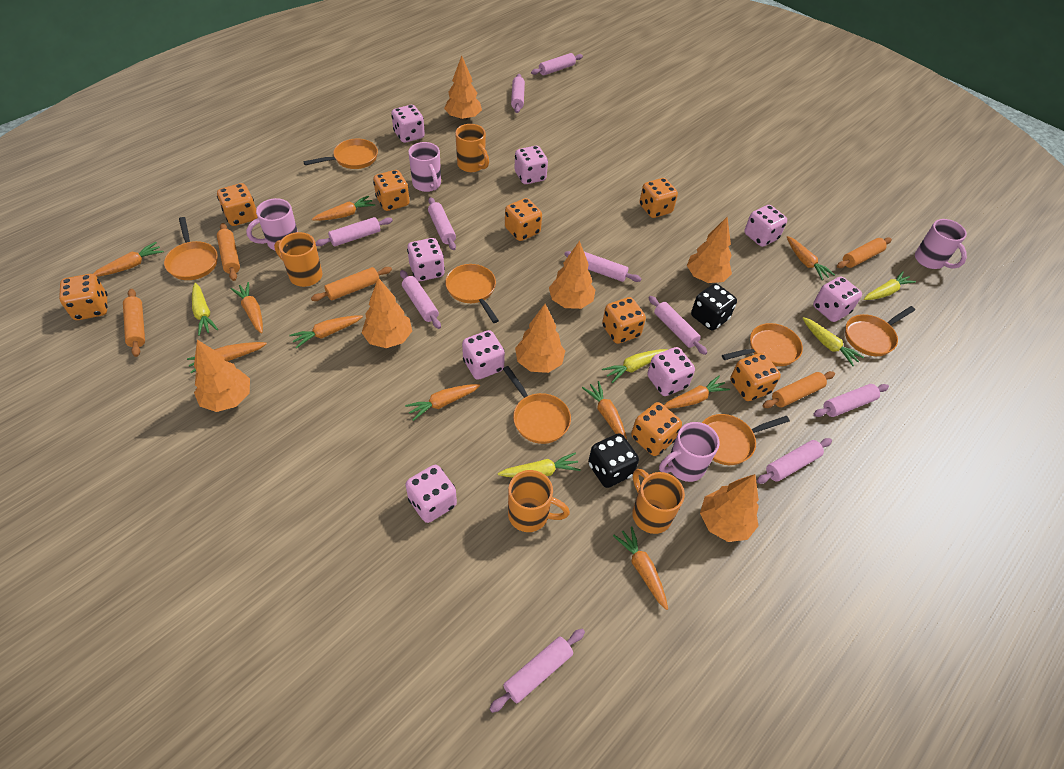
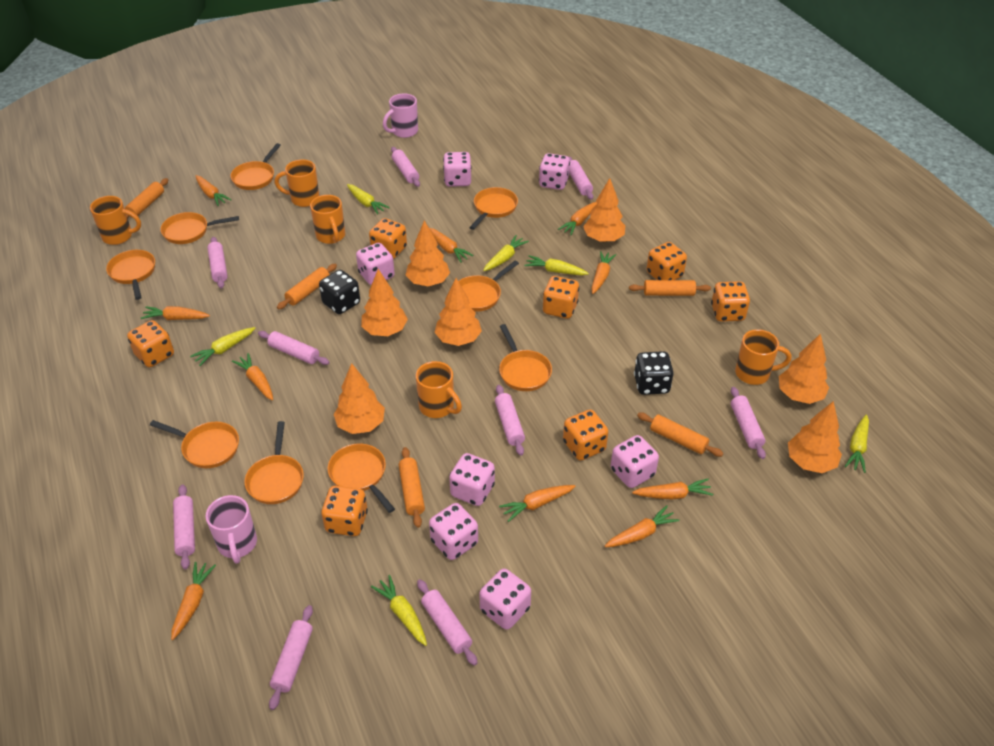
orange dice: [59,274,108,320] [217,183,258,226] [373,170,410,211] [505,198,542,241] [602,297,646,344] [631,402,682,456] [639,178,678,218] [730,353,781,401] = 8 -> [127,320,174,367] [322,486,368,536] [369,218,407,259] [543,276,579,319] [563,410,608,460] [647,242,687,280] [711,281,750,322] = 7
orange mug: [274,232,322,287] [455,124,489,172] [508,470,570,532] [632,469,685,534] = 4 -> [90,196,141,245] [274,159,320,207] [310,195,345,244] [416,361,462,418] [735,329,791,385] = 5
orange pan: [164,217,218,280] [303,139,378,169] [445,264,499,323] [503,366,571,444] [702,414,790,465] [722,323,803,366] [845,306,915,356] = 7 -> [106,250,155,300] [150,420,239,468] [160,212,239,244] [230,143,281,190] [244,421,304,504] [328,444,395,513] [459,260,519,312] [469,187,518,230] [499,324,552,391] = 9
pink dice: [391,105,425,143] [406,465,457,523] [407,238,445,281] [462,330,505,380] [515,146,548,184] [647,347,695,396] [744,205,787,247] [813,276,862,322] = 8 -> [356,243,395,285] [429,503,478,560] [443,152,472,187] [449,453,495,506] [480,568,531,630] [539,153,570,190] [611,435,659,488] = 7
pink mug: [246,198,298,251] [408,142,441,192] [659,422,720,482] [915,219,967,269] = 4 -> [206,495,257,564] [383,93,418,138] = 2
pink rolling pin: [315,217,393,246] [400,270,441,329] [428,197,456,250] [489,629,585,713] [511,74,525,113] [531,53,583,75] [564,251,642,282] [649,296,707,355] [757,438,832,484] [814,384,889,417] = 10 -> [173,485,195,569] [207,237,228,288] [258,331,330,365] [269,605,313,710] [391,147,420,187] [417,579,477,666] [495,385,525,456] [568,156,593,200] [731,387,766,459] = 9
yellow carrot: [192,283,218,336] [498,453,581,477] [602,349,667,383] [802,317,864,366] [864,271,916,300] = 5 -> [190,327,255,366] [347,184,390,215] [371,575,427,646] [483,235,529,271] [524,255,589,275] [844,414,869,473] = 6

